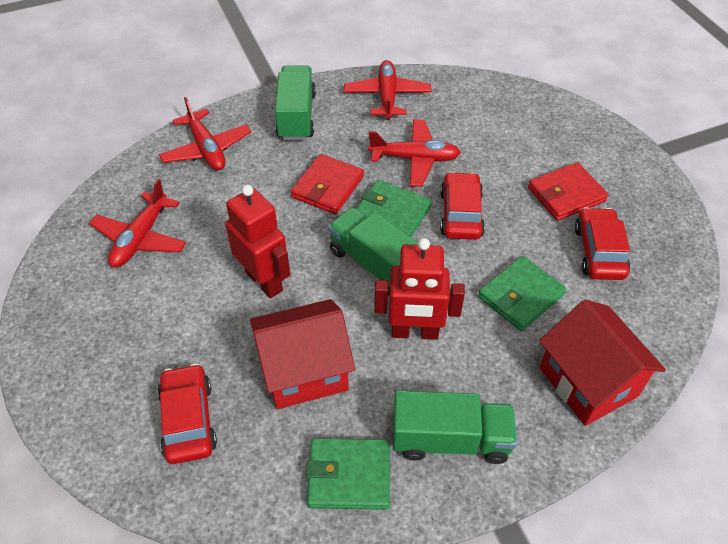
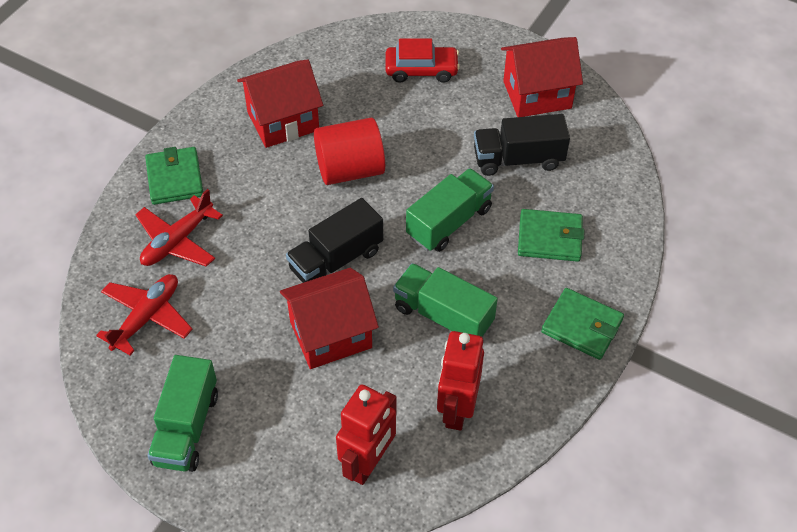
black truck: none = 0 -> [286,198,383,283] [474,114,570,176] = 2
red car: [157,364,217,464] [440,172,485,240] [575,207,630,280] = 3 -> [386,38,460,83] = 1
red cylinder: none = 0 -> [314,118,385,185] = 1
red house: [250,299,355,409] [539,299,666,426] = 2 -> [237,59,323,148] [280,268,379,369] [501,37,583,117] = 3
red plane: [89,179,186,268] [159,97,251,170] [344,60,432,120] [368,119,461,187] = 4 -> [96,274,192,355] [135,189,223,267] = 2
red wallet: [291,154,364,214] [528,162,609,221] = 2 -> none = 0

